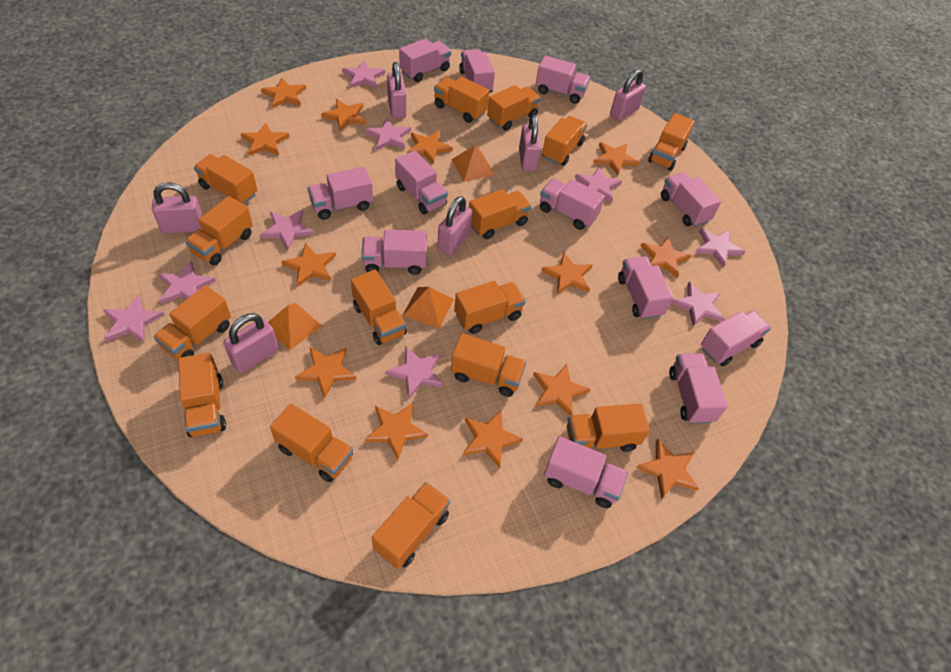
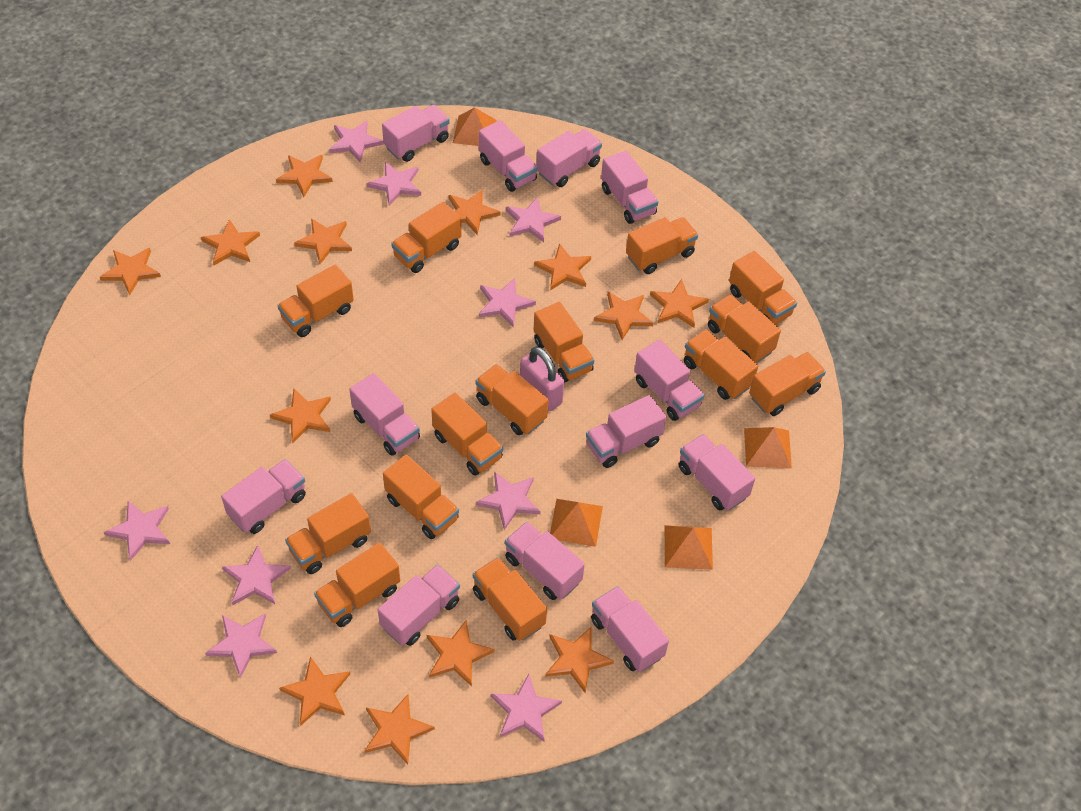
orange pyramid: [268,303,322,350] [402,287,454,329] [451,145,495,182] = 3 -> [453,107,497,146] [550,499,603,547] [665,525,713,570] [744,427,792,469] = 4
orange truck: [153,285,231,360] [178,353,226,437] [185,196,253,266] [194,154,257,204] [270,404,353,482] [351,270,407,345] [372,482,450,569] [434,77,489,123] [451,333,527,397] [454,281,526,334] [469,189,531,239] [487,85,541,131] [542,116,587,166] [567,403,650,452] [648,113,695,171] = 15 -> [277,265,354,337] [285,493,371,574] [314,542,400,627] [383,455,459,539] [391,202,462,273] [431,393,503,476] [473,557,547,641] [476,364,549,435] [534,302,594,383] [626,217,698,274] [684,329,758,400] [708,294,781,363] [729,251,797,325] [749,352,826,416] = 14
pink padlock: [152,182,203,234] [223,313,279,373] [387,62,407,118] [437,196,472,255] [519,114,541,171] [610,69,646,121] = 6 -> [520,347,564,412] = 1

